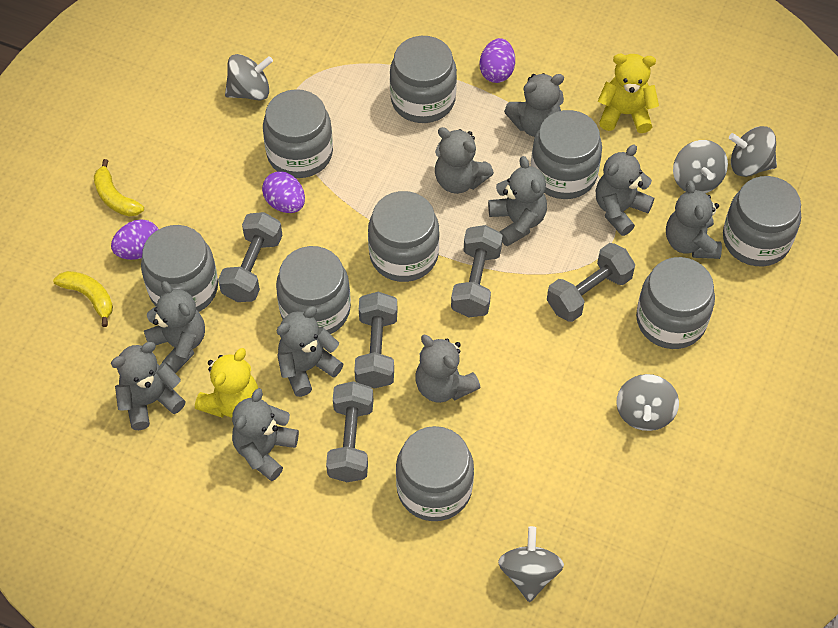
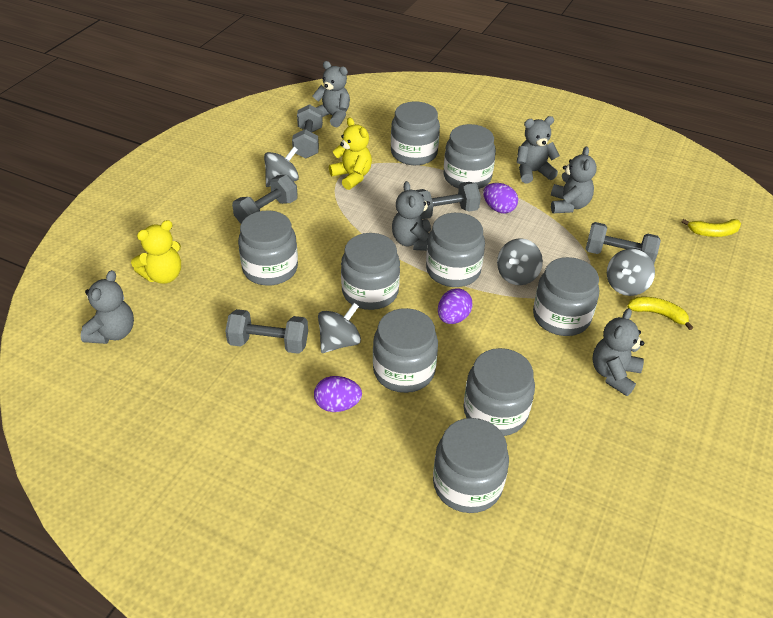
grey spinning top: [225,54,273,101] [498,526,564,602] [616,374,679,431] [673,140,728,193] [729,126,777,177] = 5 -> [264,147,299,187] [318,303,361,353] [497,238,543,285] [607,249,655,296] = 4
grey teddy bear: [111,342,186,430] [144,281,205,373] [232,388,299,481] [277,306,343,397] [415,335,480,403] [435,127,494,194] [488,156,547,247] [504,73,564,137] [596,144,654,236] [666,181,722,259] = 10 -> [81,270,134,344] [312,61,350,127] [392,181,431,251] [517,116,560,183] [551,147,597,213] [593,308,644,396] = 6

